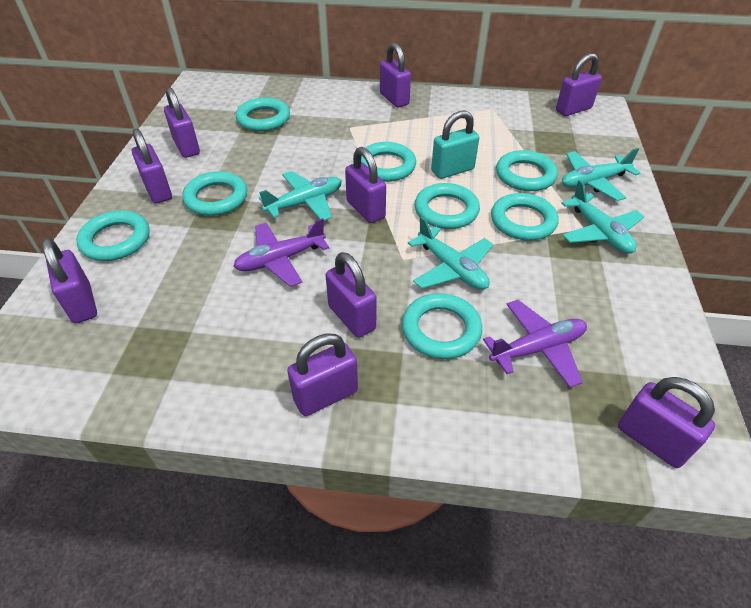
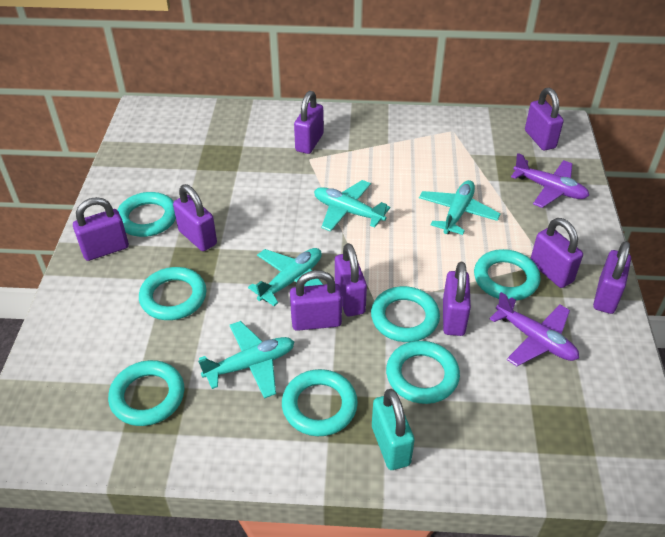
turquoise ring: [76,210,150,261] [182,171,247,216] [236,98,290,131] [361,142,416,182] [402,293,482,359] [414,183,480,229] [491,193,559,241] [496,150,558,191] = 8 -> [108,360,184,426] [117,192,176,237] [139,267,206,320] [282,369,358,436] [371,286,440,342] [386,341,460,404] [474,249,541,301] = 7

